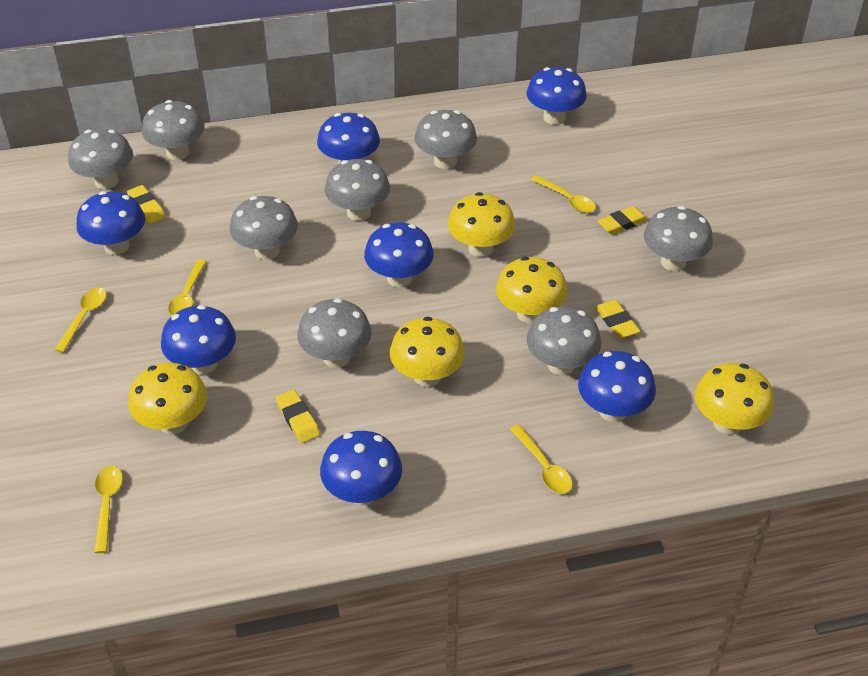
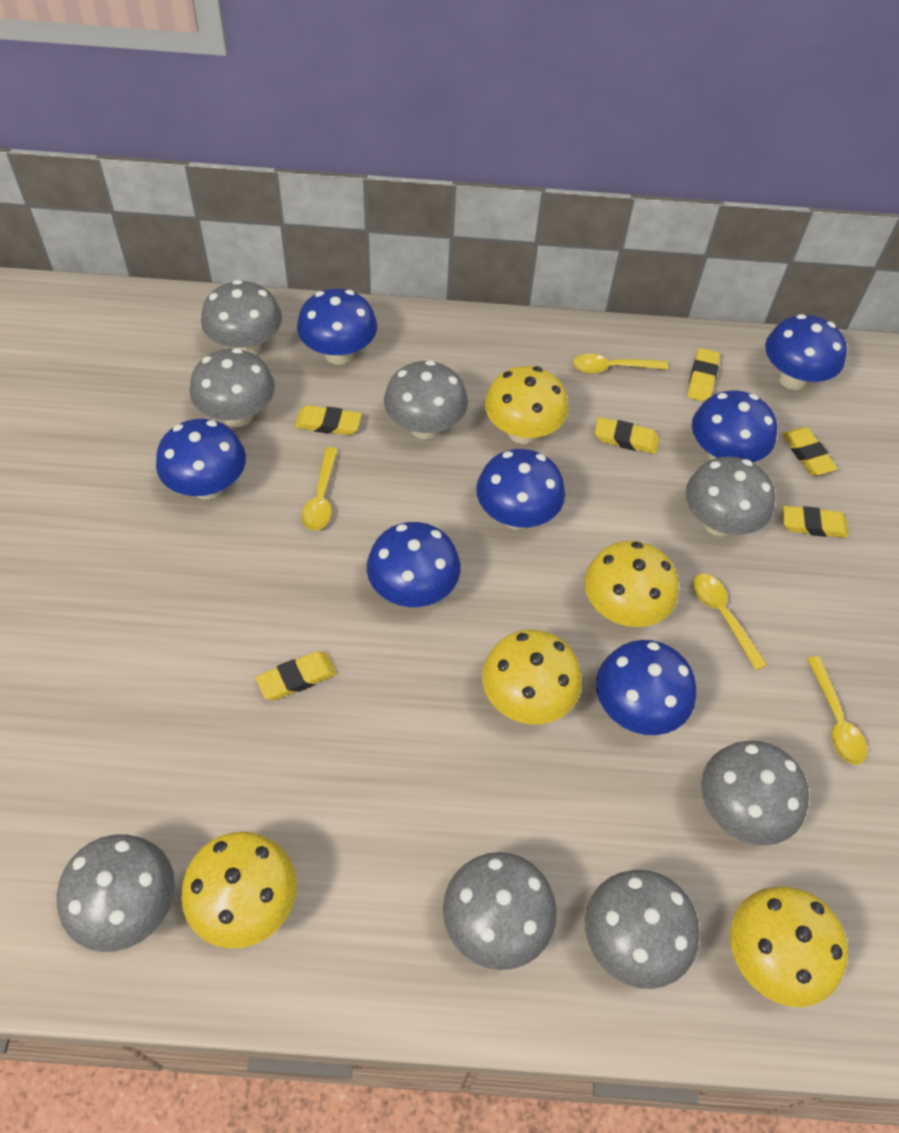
yellow eraser: [127,185,166,224] [276,390,320,443] [595,300,640,339] [598,206,648,235] = 4 -> [255,651,337,700] [295,405,362,435] [594,417,659,454] [687,348,720,402] [782,427,838,475] [782,506,849,538] = 6
yellow spoon: [54,287,107,353] [94,466,123,553] [168,260,207,316] [510,425,573,494] [531,175,596,213] = 5 -> [301,447,338,531] [573,354,668,374] [693,574,767,670] [807,656,867,765] = 4

